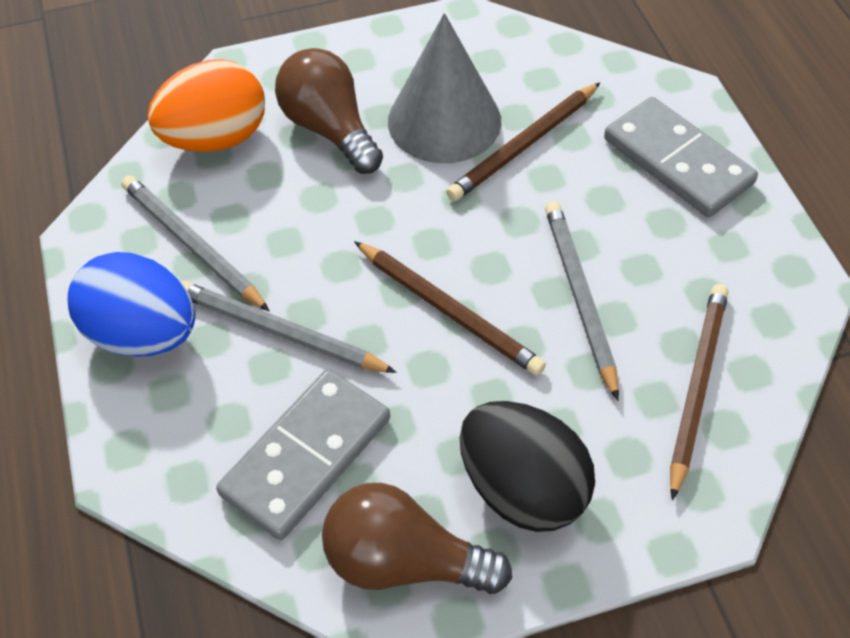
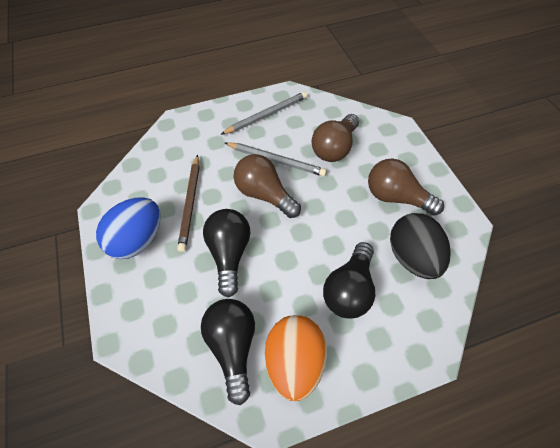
black light bulb: none = 0 -> [201,299,255,405] [203,209,250,298] [323,242,375,318] = 3
brown light bulb: [275,48,383,174] [322,483,512,594] = 2 -> [234,154,301,218] [312,114,359,162] [368,159,444,216] = 3
brown pencil: [354,241,546,376] [446,83,600,201] [670,284,728,501] = 3 -> [177,155,200,252] = 1
grey cone: [388,13,501,163] = 1 -> none = 0
grey domino: [216,369,390,540] [604,97,758,217] = 2 -> none = 0
grey pencil: [121,175,270,312] [181,281,397,373] [545,201,619,400] = 3 -> [220,92,307,135] [225,142,327,176] = 2

